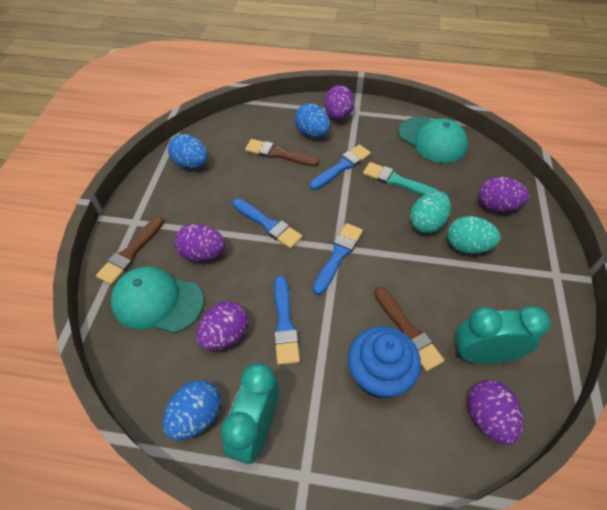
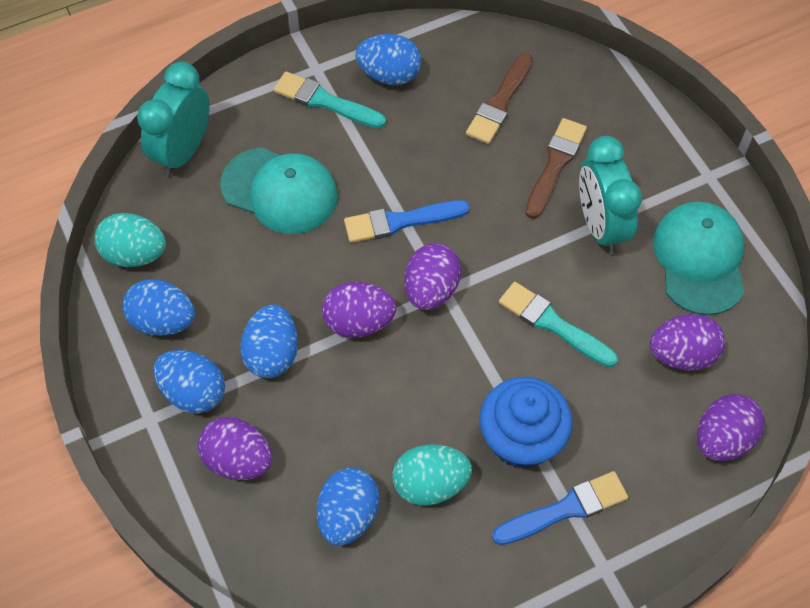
blue brush: [233,198,302,249] [274,276,300,365] [309,145,371,190] [313,223,363,295] = 4 -> [344,200,470,243] [492,471,628,545] = 2
blue egg: [163,380,221,440] [168,134,208,169] [295,103,330,138] = 3 -> [122,279,195,336] [153,350,225,414] [240,304,298,378] [317,468,380,545] [356,34,421,85] = 5
brown brush: [96,216,164,285] [245,139,319,167] [374,287,444,372] = 3 -> [466,53,533,144] [525,118,587,219] = 2
turquoise brush: [363,162,439,196] = 1 -> [274,71,386,129] [499,282,618,368] = 2

